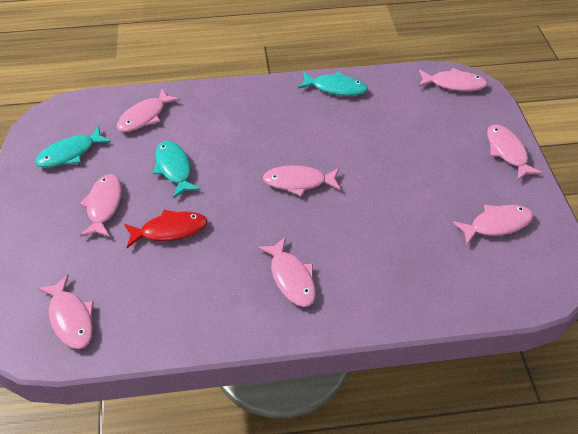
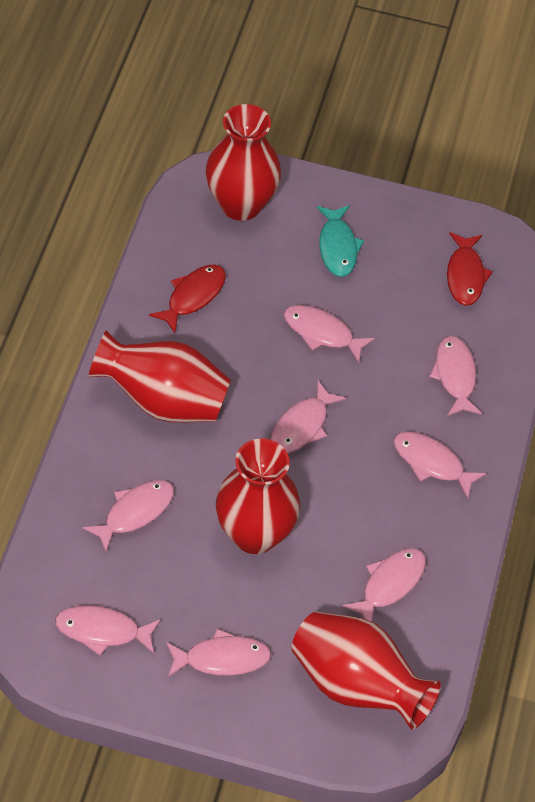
red fish: [124,210,207,248] = 1 -> [149,265,226,333] [447,232,493,306] = 2
red vase: none = 0 -> [88,330,231,422] [206,104,281,221] [216,438,300,554] [292,611,441,729] = 4
turquoise fish: [35,126,111,168] [153,141,201,198] [298,72,368,96] = 3 -> [317,205,364,277] = 1

